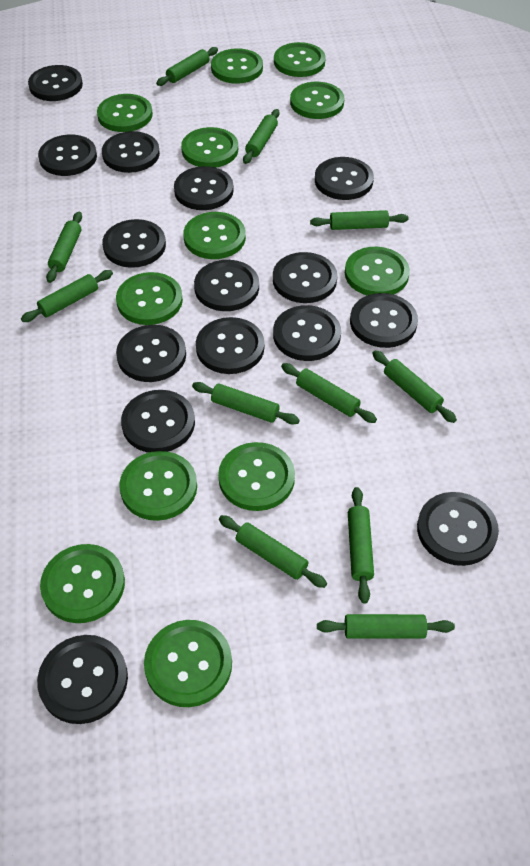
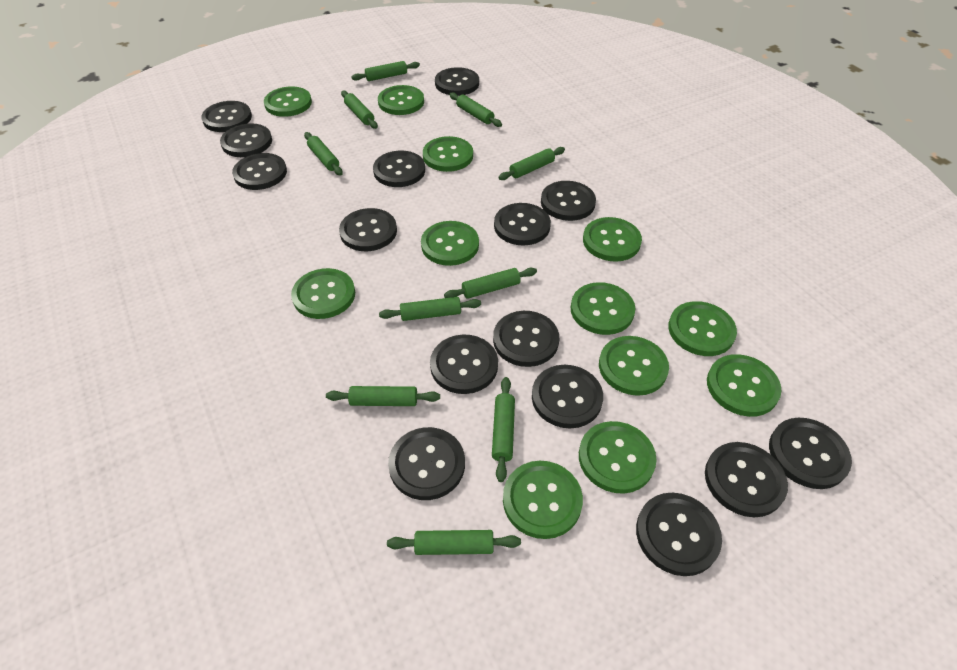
green rolling pin: [21,270,113,322] [46,212,82,283] [156,47,218,86] [192,382,300,425] [219,515,327,588] [243,109,280,164] [281,363,377,423] [310,210,409,230] [317,614,455,638] [348,487,374,604] [372,351,457,423] = 11 -> [304,132,343,176] [326,386,440,406] [341,91,378,129] [351,61,420,81] [379,297,481,321] [387,530,521,555] [444,268,537,299] [449,92,502,127] [492,377,515,482] [498,147,565,180] = 10

